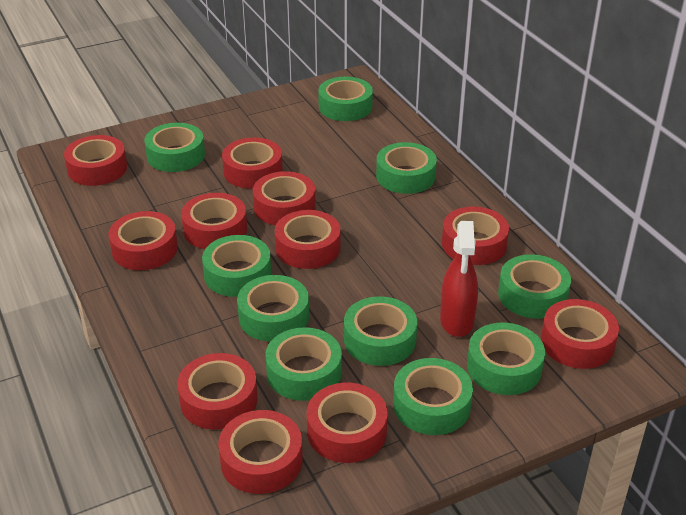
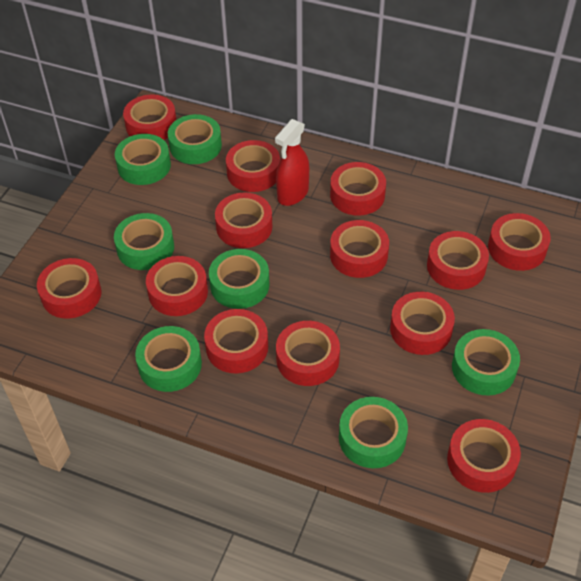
green tape: [144,123,205,172] [202,235,271,297] [237,275,309,342] [265,327,342,401] [318,77,373,121] [344,296,417,366] [376,142,437,194] [393,358,473,435] [467,323,545,395] [498,254,571,319] = 10 -> [114,213,174,270] [115,134,171,185] [135,326,202,392] [168,114,222,164] [209,249,270,309] [339,397,408,468] [452,329,520,396] = 7
red tape: [64,135,127,186] [109,211,178,270] [177,353,257,430] [181,193,247,249] [218,410,303,494] [222,138,283,189] [253,171,316,225] [275,210,341,269] [307,383,388,463] [442,207,509,265] [541,299,619,369] = 11 -> [37,258,101,319] [123,95,177,140] [146,256,208,316] [204,309,268,373] [215,193,273,248] [226,140,280,192] [276,321,340,386] [330,162,386,216] [330,220,389,278] [390,292,455,355] [427,231,489,290] [447,419,521,493] [488,213,551,271] = 13

